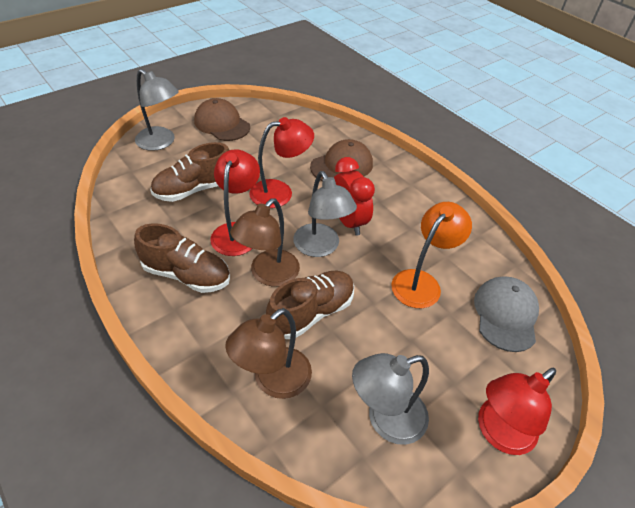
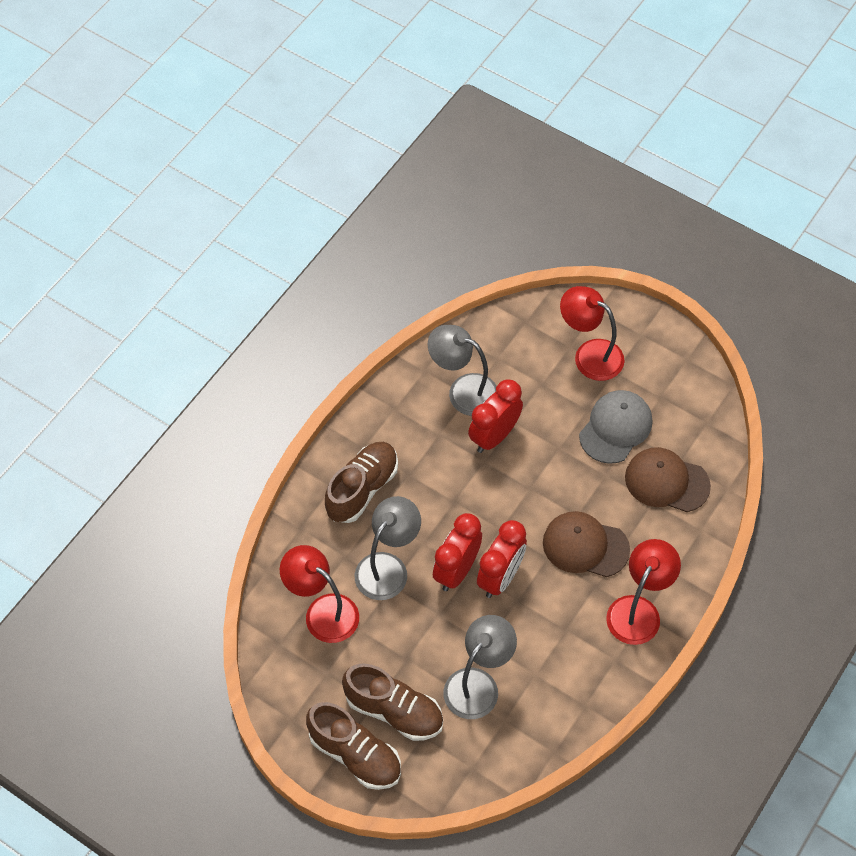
brown lamp: [225,308,312,399] [230,199,300,287] = 2 -> none = 0
orange lamp: [391,202,472,309] = 1 -> none = 0
red clock: [334,157,375,235] = 1 -> [433,513,482,591] [468,379,523,453] [477,520,527,598] = 3

